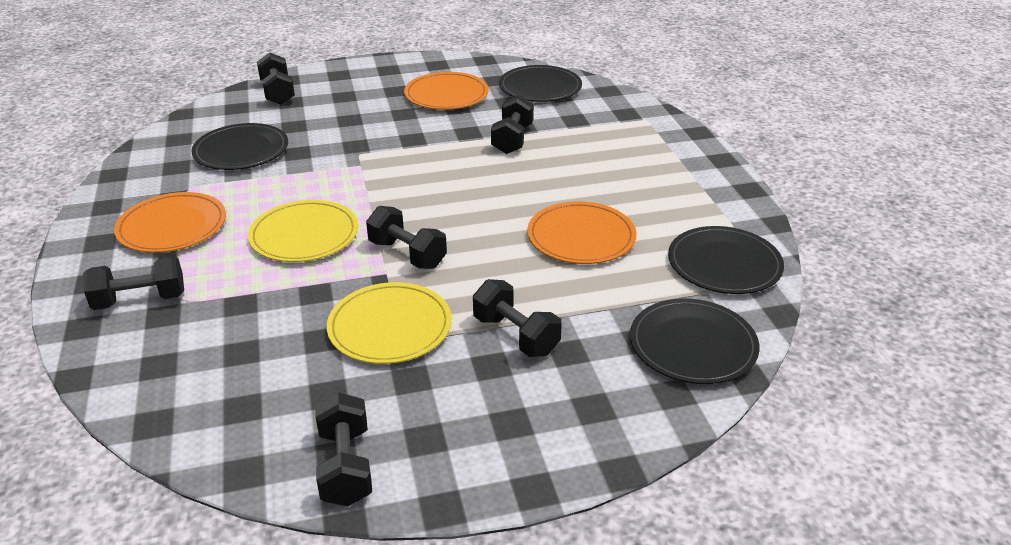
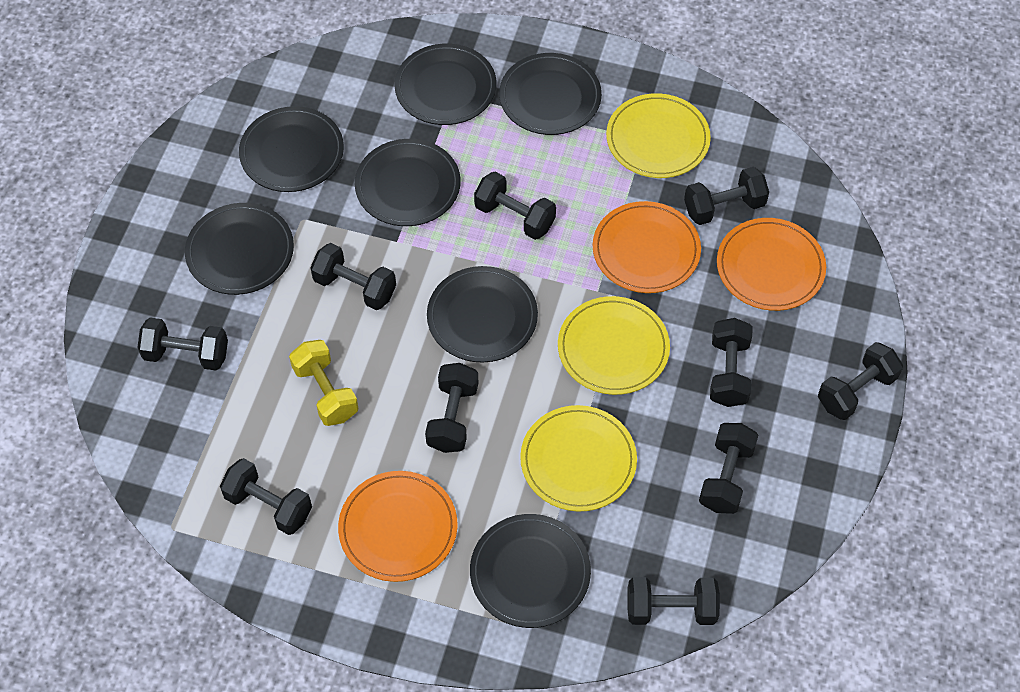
black dumbbell: [83,256,184,310] [257,52,295,105] [315,392,372,506] [366,206,447,269] [473,279,562,357] [491,95,534,154] = 6 -> [137,318,228,370] [220,458,312,535] [310,243,396,310] [425,363,478,453] [474,172,556,240] [627,577,720,625] [684,167,769,225] [699,423,758,514] [710,318,753,407] [818,342,903,420] = 10
black plate: [192,123,288,170] [499,65,582,102] [630,298,760,384] [668,226,784,294] = 4 -> [185,203,294,295] [239,106,344,192] [355,139,461,226] [394,44,497,125] [427,266,538,362] [470,514,591,628] [499,53,602,135] = 7
yellow dumbbell: none = 0 -> [289,340,359,426] = 1
yellow plate: [248,200,358,262] [327,282,452,364] = 2 -> [520,405,637,512] [558,296,670,395] [606,93,711,178] = 3

